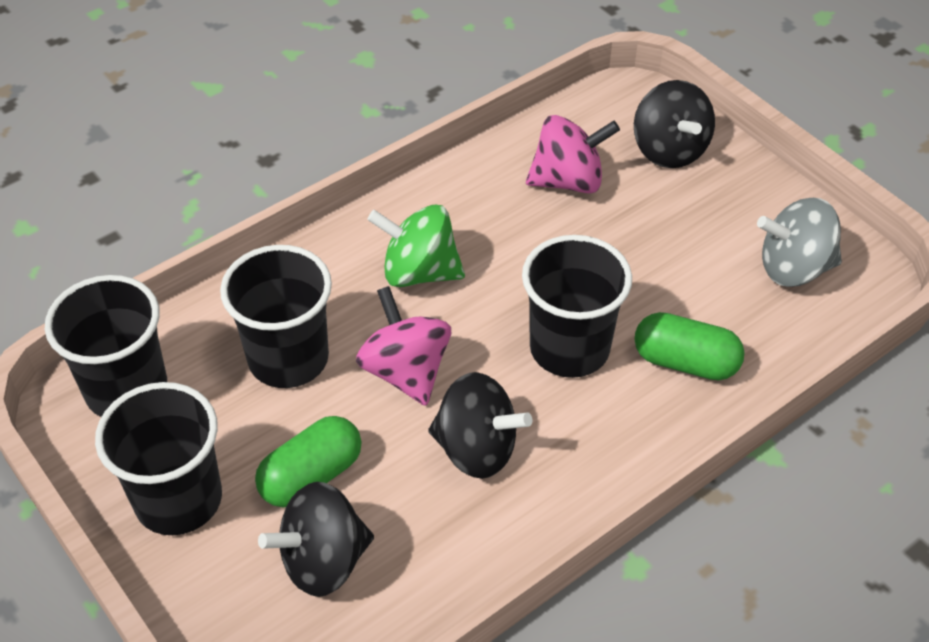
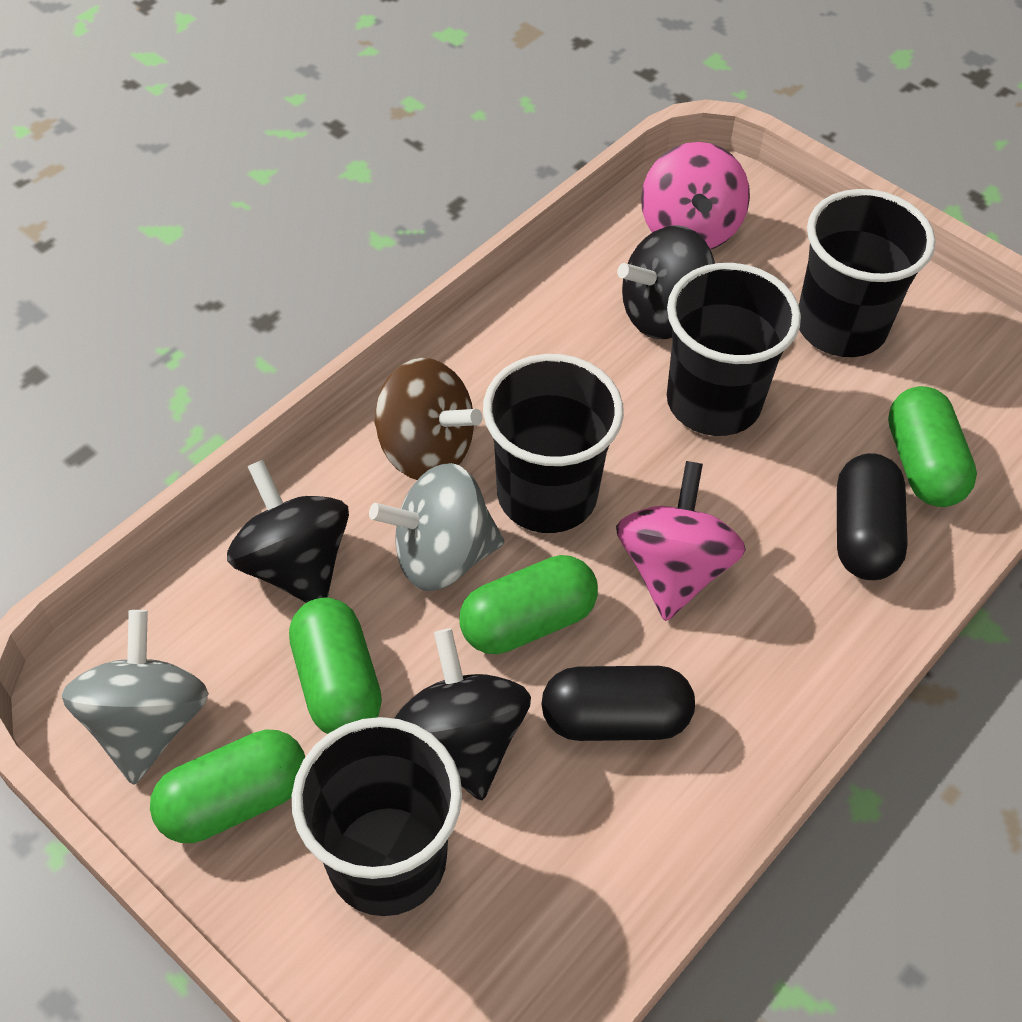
black capsule: none = 0 -> [541,666,695,741] [837,453,908,580] = 2
brown spinning top: none = 0 -> [374,358,483,480] = 1
green capsule: [255,416,361,507] [634,312,745,380] = 2 -> [150,730,305,843] [289,598,382,734] [459,555,598,654] [888,386,977,507] = 4
green spinning top: [367,205,465,287] = 1 -> none = 0
grey spinning top: [757,198,842,287] = 1 -> [62,610,209,785] [369,463,504,591] = 2

